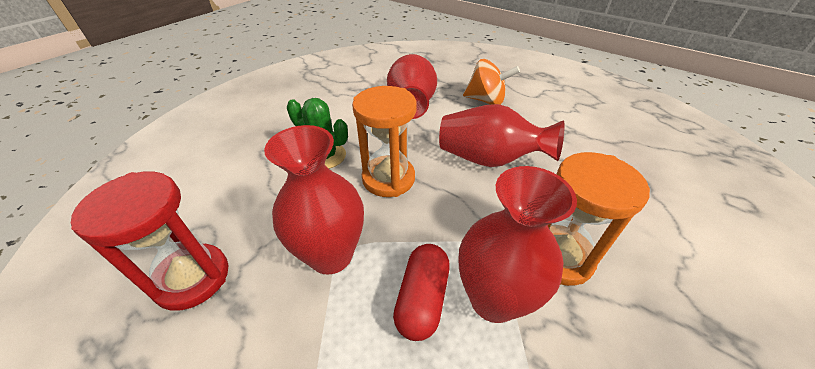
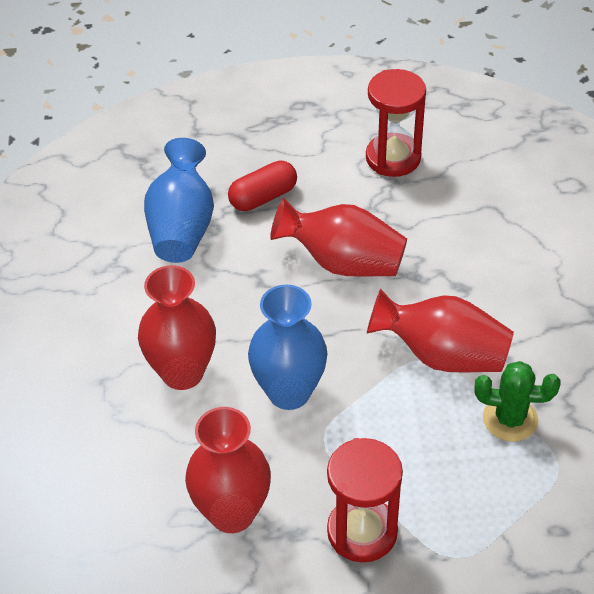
blue vase: none = 0 -> [144,138,214,263] [248,285,327,410] = 2
orange hourglass: [352,86,417,197] [548,152,650,286] = 2 -> none = 0
orange spinning top: [463,59,520,105] = 1 -> none = 0
red hourglass: [71,171,228,311] = 1 -> [327,438,403,563] [366,69,426,177] = 2

